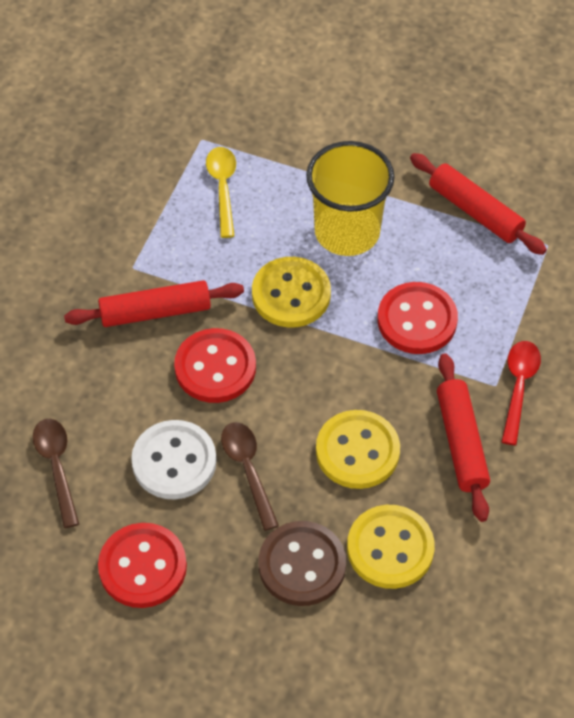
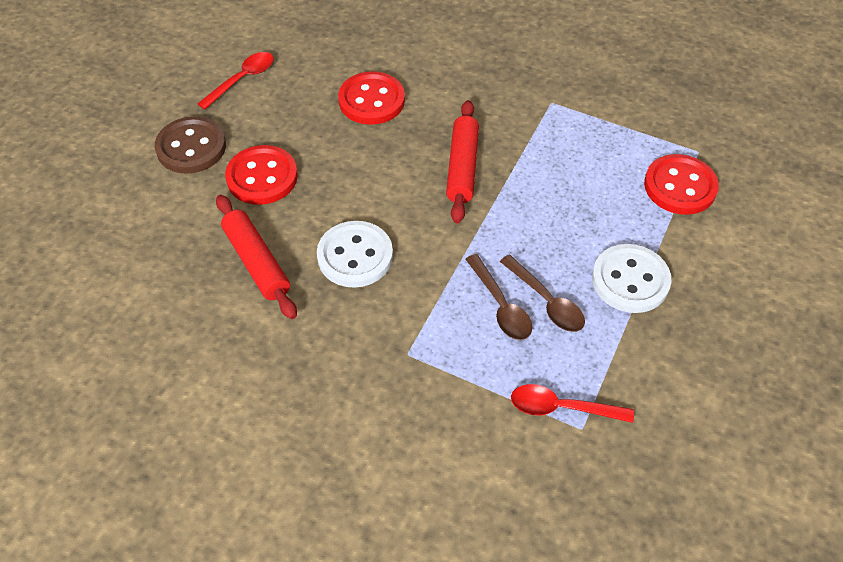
red rolling pin: [64,280,244,327] [410,153,547,255] [437,353,490,522] = 3 -> [216,195,297,319] [446,100,479,223] = 2
red spoon: [502,341,541,445] = 1 -> [197,52,274,110] [511,384,634,423] = 2
white button: [131,420,217,499] = 1 -> [317,221,393,288] [592,244,671,313] = 2
yellow button: [252,257,331,328] [316,410,400,489] [347,505,435,589] = 3 -> none = 0
yellow cup: [306,141,395,256] = 1 -> none = 0
yellow spoon: [206,147,236,238] = 1 -> none = 0

